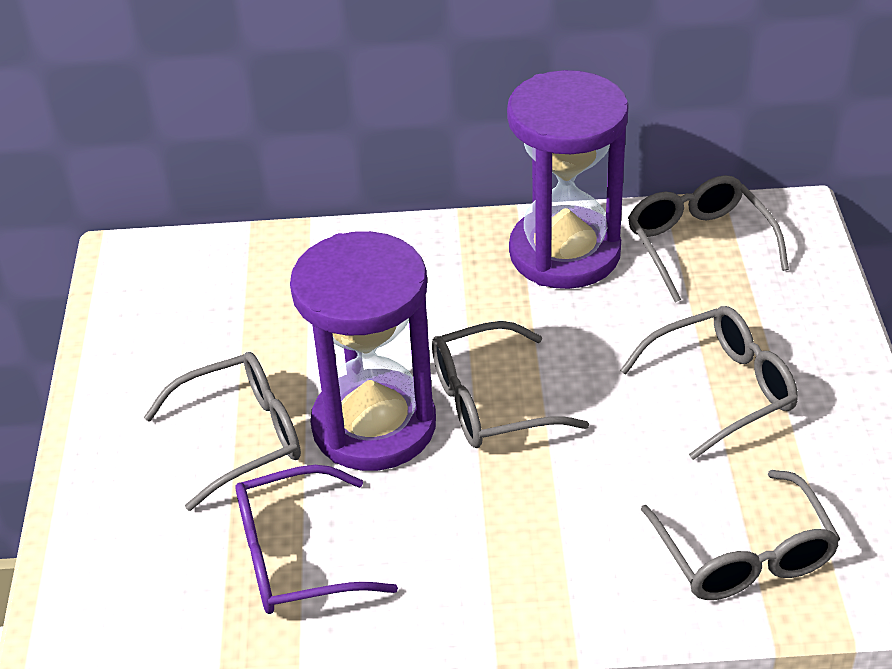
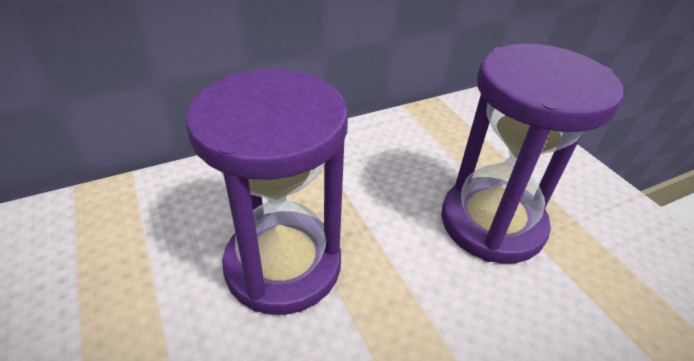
grey glasses: [144,352,301,511] [432,321,589,448] [620,306,798,460] [628,175,789,302] [641,470,840,600] = 5 -> none = 0
purple glasses: [235,465,398,614] = 1 -> none = 0

